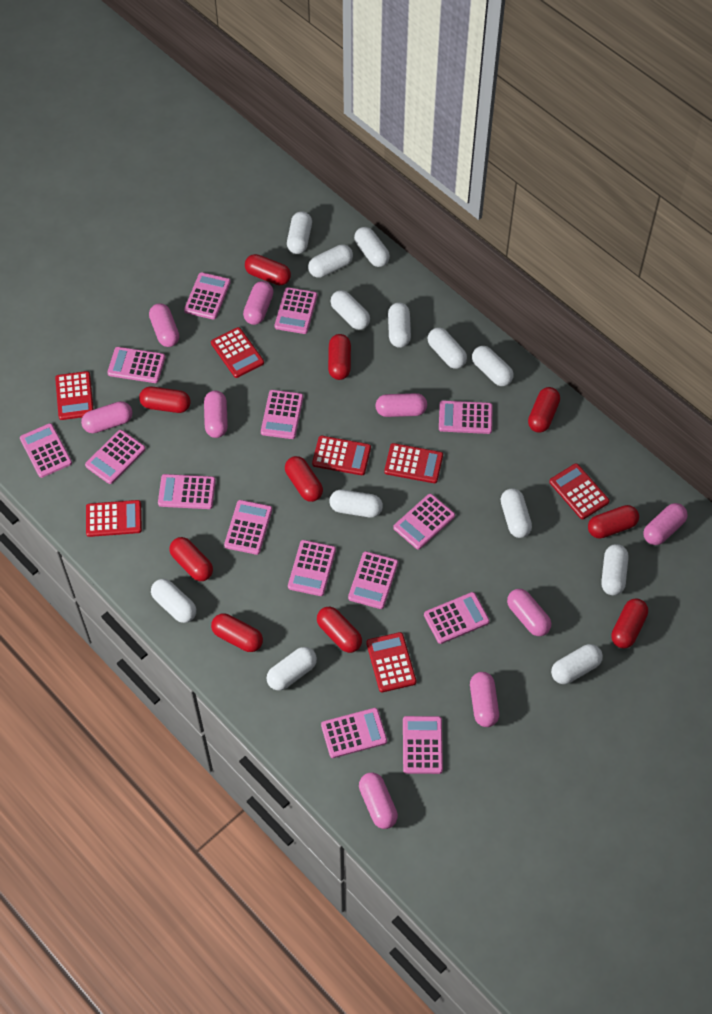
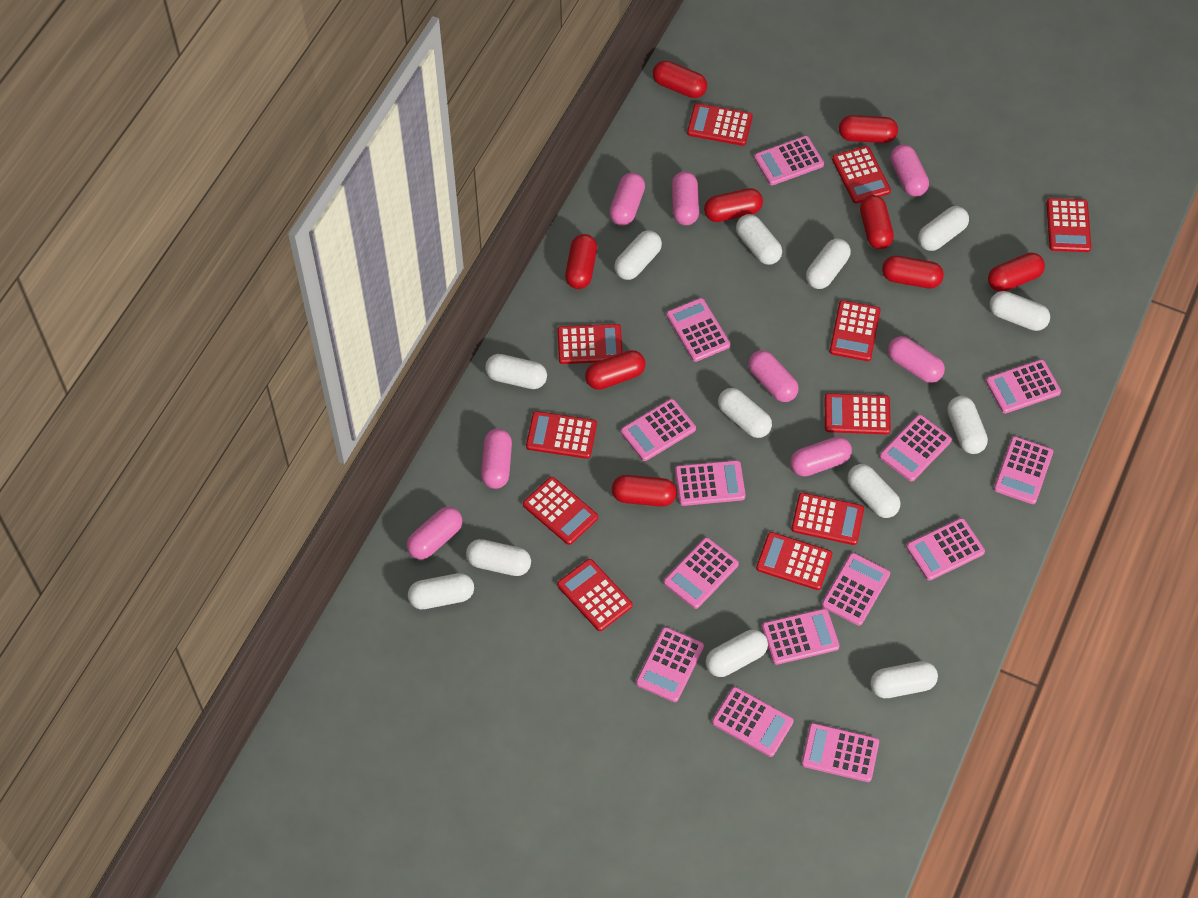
pink calculator: [20,423,72,478] [85,430,145,484] [107,347,165,383] [158,474,216,509] [184,272,231,320] [224,500,272,555] [261,390,303,439] [275,287,318,334] [288,540,336,596] [321,708,387,758] [348,551,398,609] [393,494,455,550] [403,716,443,774] [424,592,490,644] [439,400,493,434] = 15 -> [621,399,696,461] [636,627,704,702] [664,537,739,609] [666,298,730,362] [675,460,746,506] [712,687,794,757] [754,136,824,185] [762,609,840,665] [801,723,879,782] [822,553,890,626] [880,415,952,482] [906,518,985,580] [986,359,1061,413] [994,436,1053,504] = 14
pink capsule: [81,401,133,433] [149,303,179,347] [204,390,228,438] [243,281,274,325] [359,773,398,829] [375,393,427,417] [470,672,499,727] [507,589,551,636] [643,503,688,545] = 9 -> [407,507,462,559] [481,429,512,489] [609,173,645,226] [672,171,699,225] [748,350,799,402] [790,436,852,477] [888,336,945,383] [890,144,929,196] = 8
red calculator: [55,371,94,420] [86,500,142,537] [211,327,264,378] [312,436,371,475] [366,632,416,692] [384,443,443,483] [549,463,609,519] = 7 -> [523,477,598,545] [526,411,597,459] [557,324,623,364] [557,559,633,631] [687,103,753,146] [756,532,832,590] [791,493,864,545] [825,393,891,435] [830,300,881,361] [832,146,891,203] [1046,198,1091,252] = 11
red capsule: [139,387,191,413] [169,537,213,581] [211,614,263,652] [245,254,291,286] [285,456,323,502] [317,607,362,653] [328,334,351,380] [528,387,560,433] [588,505,639,539] [611,598,648,649] = 10 -> [565,234,597,289] [585,350,645,390] [612,475,677,507] [653,61,707,98] [704,188,763,222] [839,115,898,143] [860,195,894,249] [882,256,944,288] [988,253,1045,292] = 9

